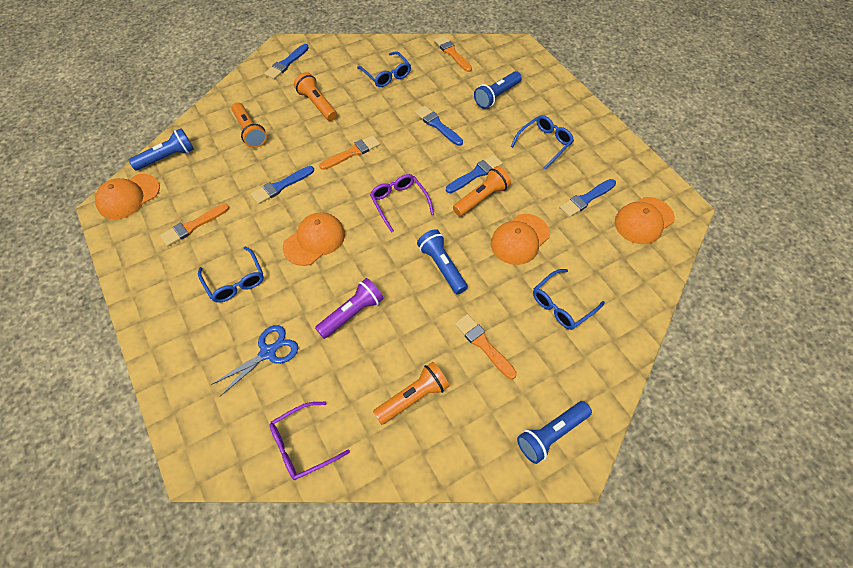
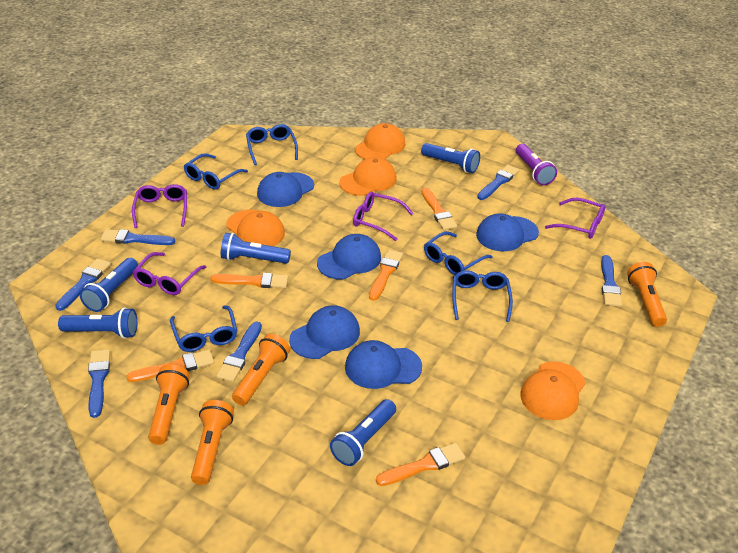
blue brush: [251,166,314,204] [264,44,309,79] [415,106,463,146] [446,155,503,193] [560,179,616,217] = 5 -> [55,258,111,311] [88,349,110,418] [101,229,175,245] [216,322,262,382] [477,165,519,200] [601,255,622,307] = 6
blue cap: none = 0 -> [257,172,314,207] [289,305,360,359] [317,234,381,280] [345,340,422,389] [476,214,539,251] = 5
blue flashlight: [129,128,194,170] [417,229,468,294] [474,71,522,109] [517,401,592,464] = 4 -> [58,307,137,339] [80,258,138,312] [221,233,291,264] [330,399,396,466] [421,143,480,173] = 5
blue glasses: [198,246,264,303] [357,51,411,87] [511,115,574,169] [533,269,605,330] = 4 -> [170,305,237,352] [184,153,248,190] [246,124,298,165] [424,231,493,275] [452,270,513,322] = 5
blue scissors: [211,325,298,396] = 1 -> none = 0
orange brush: [160,203,229,246] [319,135,380,170] [434,36,472,72] [455,314,517,379] = 4 -> [127,350,214,382] [211,273,288,288] [369,249,403,301] [376,443,465,486] [422,188,457,230] = 5
purple glasses: [269,402,350,480] [370,174,434,233] = 2 -> [132,184,187,228] [133,252,206,295] [353,191,414,241] [545,198,605,239] = 4

